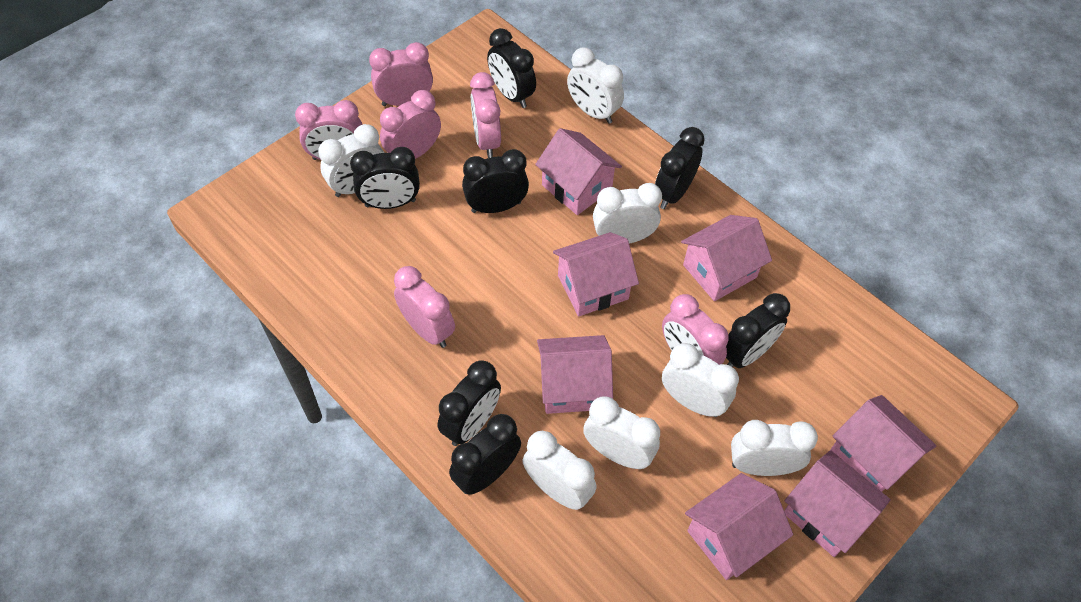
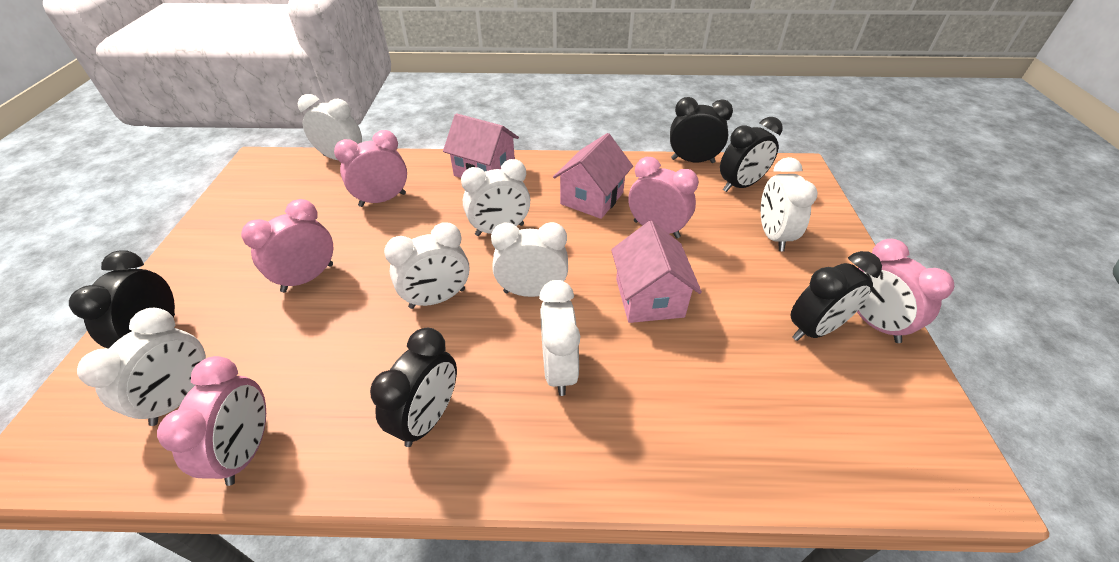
black clock: [350,147,420,209] [438,360,501,446] [449,414,521,495] [462,149,529,213] [487,28,536,108] [655,127,705,209] [726,293,790,368] = 7 -> [69,250,175,349] [370,328,457,447] [670,97,733,163] [720,117,783,192] [790,251,882,341] = 5
pink clock: [295,100,363,160] [369,42,433,106] [380,90,441,159] [394,266,455,348] [470,72,501,158] [662,294,729,365] = 6 -> [157,356,266,486] [241,199,333,292] [334,130,407,207] [628,157,699,238] [857,239,954,343] = 5
pink house: [535,128,622,215] [537,335,613,414] [553,232,639,316] [681,215,772,301] [685,473,793,580] [784,450,891,557] [830,395,936,492] = 7 -> [443,113,519,178] [553,133,633,219] [611,221,702,323] = 3

